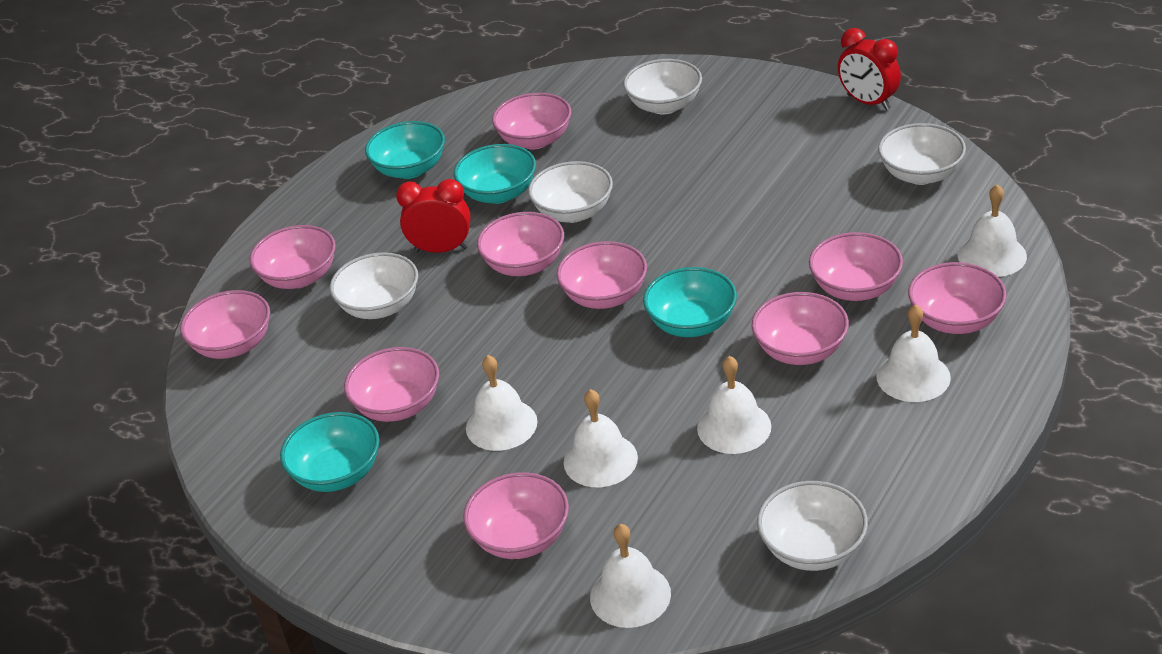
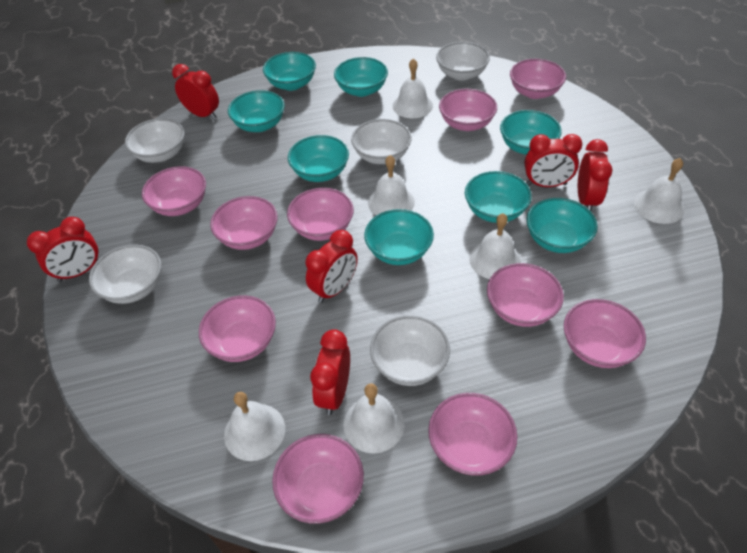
red clock: [396,179,471,253] [838,28,901,110] = 2 -> [27,217,99,282] [172,64,219,120] [305,230,358,303] [310,329,350,415] [525,134,582,187] [578,139,613,211] = 6
turquoise bowl: [280,412,379,492] [365,121,445,179] [454,144,536,204] [643,267,737,337] = 4 -> [228,90,285,132] [263,52,316,91] [288,135,349,182] [334,57,388,97] [364,209,434,265] [465,171,532,223] [500,110,562,155] [527,198,598,253] = 8

